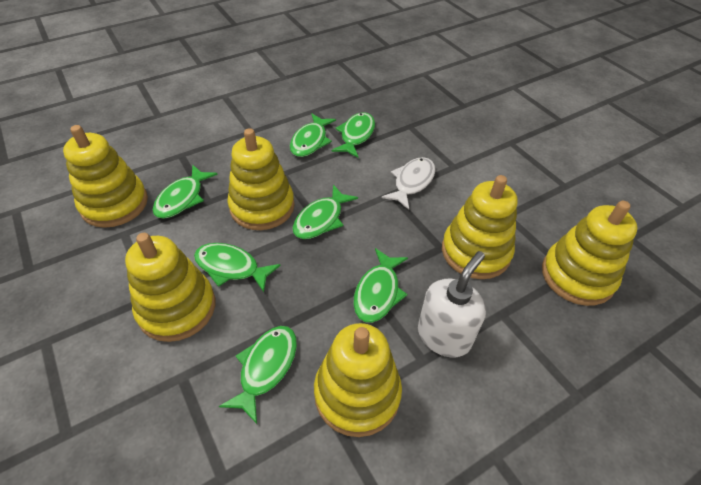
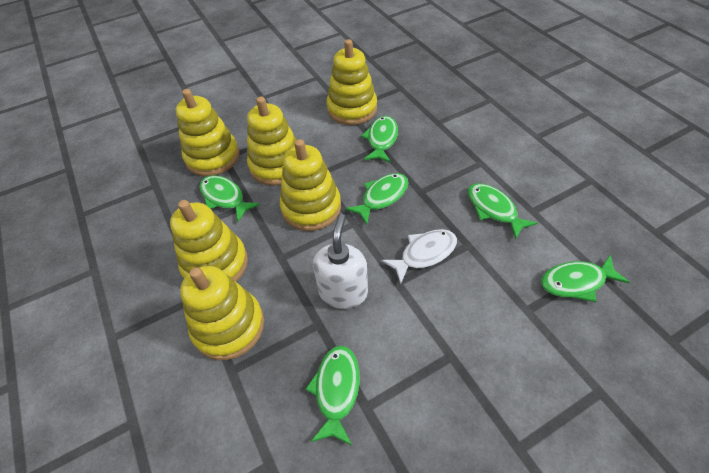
green fish: [153,165,218,219] [194,243,281,292] [219,326,297,424] [290,113,336,157] [292,185,358,239] [332,112,375,158] [353,248,408,323] = 7 -> [199,175,260,222] [305,345,360,445] [345,173,408,225] [361,116,398,163] [468,183,537,240] [541,255,630,302] = 6

